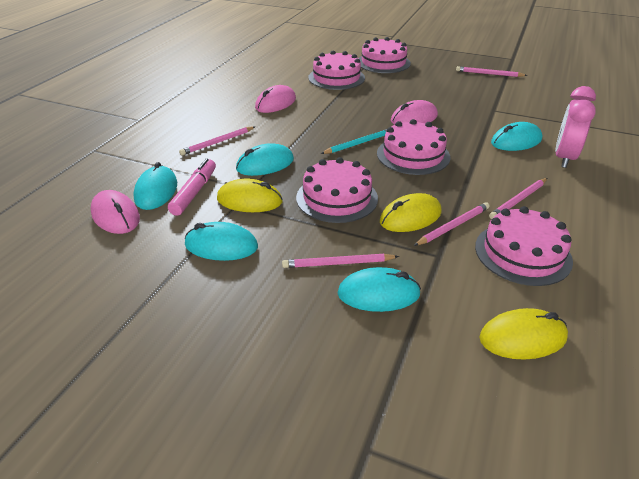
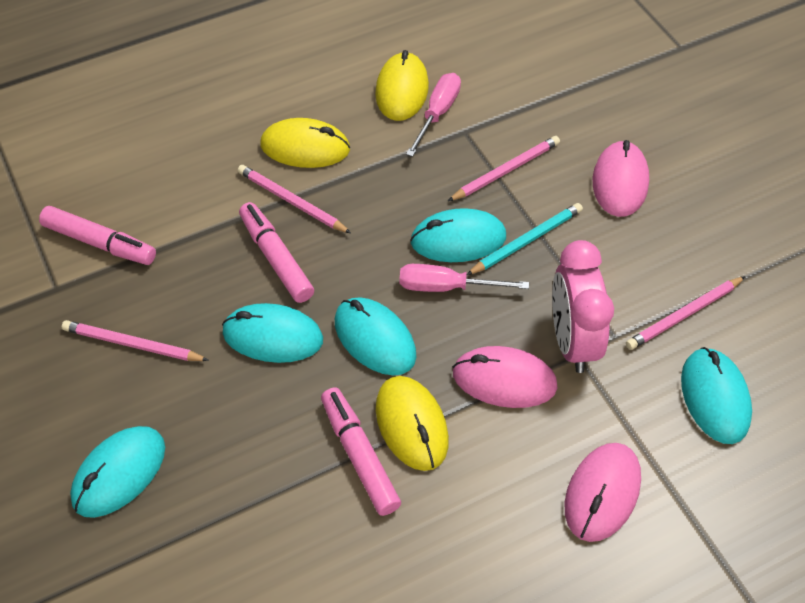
pink cake: [296,157,378,223] [308,51,365,90] [358,37,411,73] [377,119,450,175] [475,206,573,286] = 5 -> none = 0
pink marker: [168,158,216,216] = 1 -> [39,206,156,265] [239,202,314,303] [321,387,401,516] = 3
pink pencil: [179,126,255,156] [282,254,399,268] [414,202,490,246] [456,66,528,77] [489,178,547,219] = 5 -> [62,320,209,361] [238,165,351,233] [448,136,560,201] [626,276,746,350] = 4
pink screwdriver: none = 0 -> [399,264,529,292] [406,73,461,157] = 2

